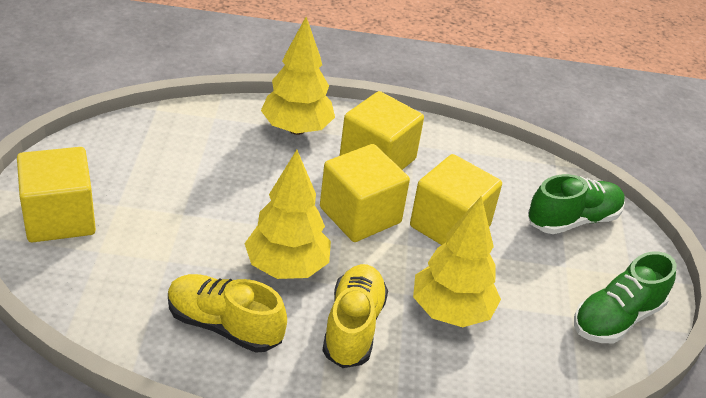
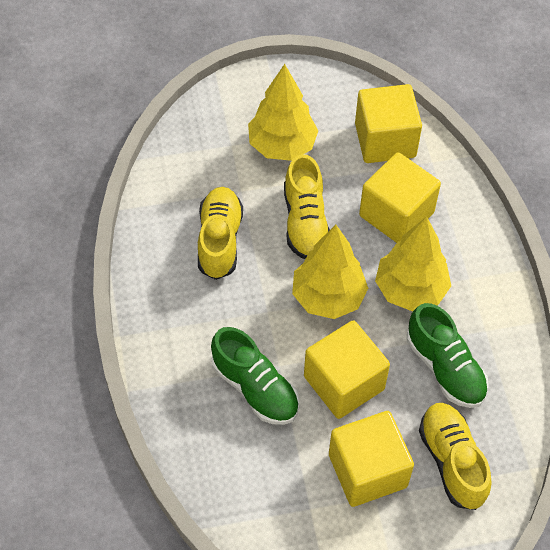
yellow shoe: [168,274,287,353] [322,264,388,368] = 2 -> [198,187,243,280] [284,154,330,259] [419,403,492,510] = 3

